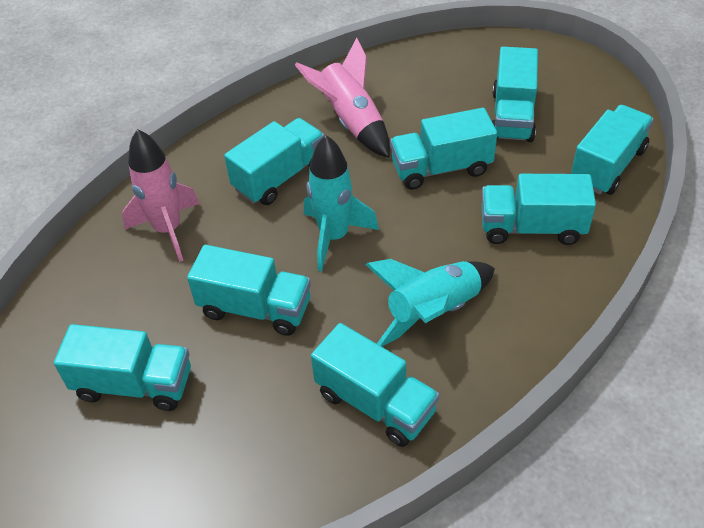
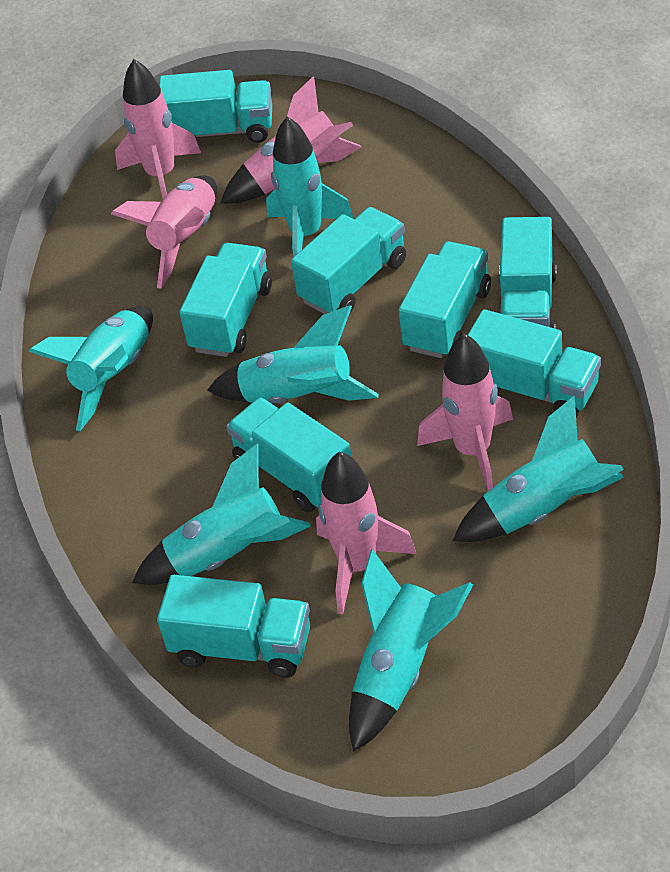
pink rocket: [122,129,200,262] [295,37,390,158] = 2 -> [111,175,217,289] [115,59,201,199] [220,76,361,204] [316,452,417,614] [417,334,513,491] = 5
turquoise rocket: [304,135,379,271] [365,259,495,347] = 2 -> [29,306,153,431] [132,443,311,585] [207,305,379,404] [266,116,354,257] [349,549,473,752] [453,395,624,542] = 6

